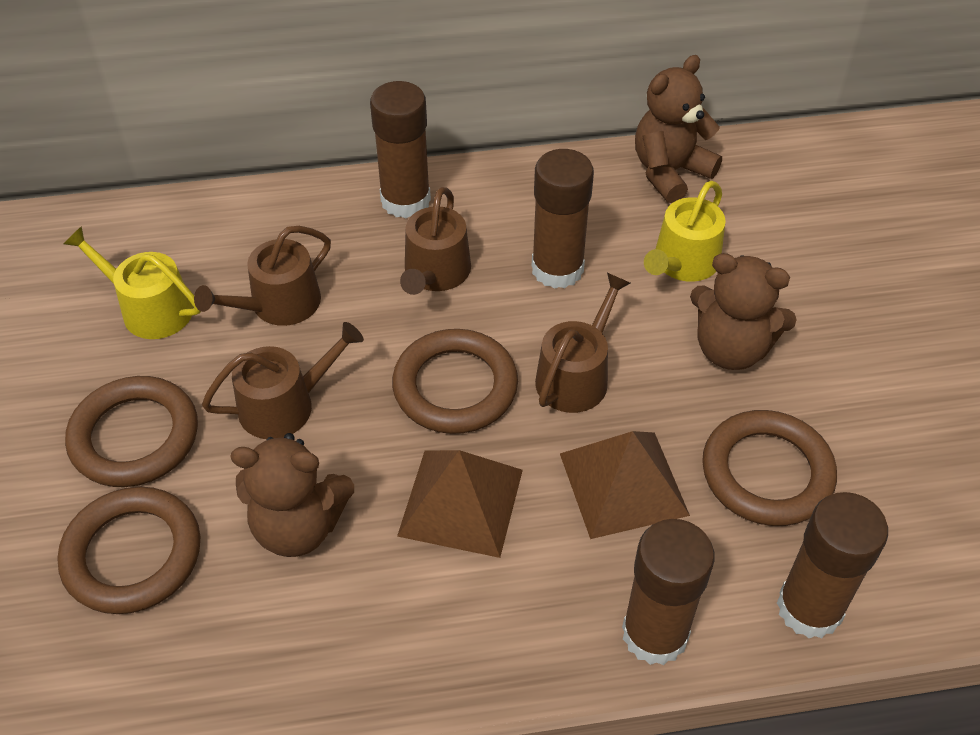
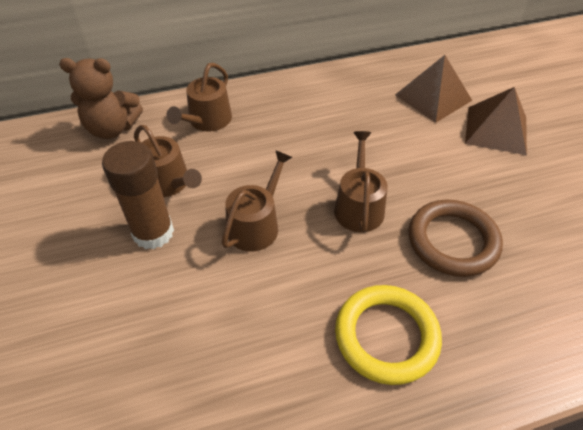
brown glue stick: [370,81,431,219] [532,149,594,289] [622,519,715,665] [777,492,888,638] = 4 -> [102,141,174,250] = 1
brown ring: [57,487,200,614] [65,376,198,487] [392,329,518,434] [702,410,837,526] = 4 -> [409,199,503,277] = 1
brown teddy bear: [230,433,354,557] [635,55,722,203] [690,253,797,370] = 3 -> [59,58,143,139] = 1
yellow ring: none = 0 -> [335,285,442,385] = 1
yellow watering can: [64,226,201,339] [644,181,726,282] = 2 -> none = 0

